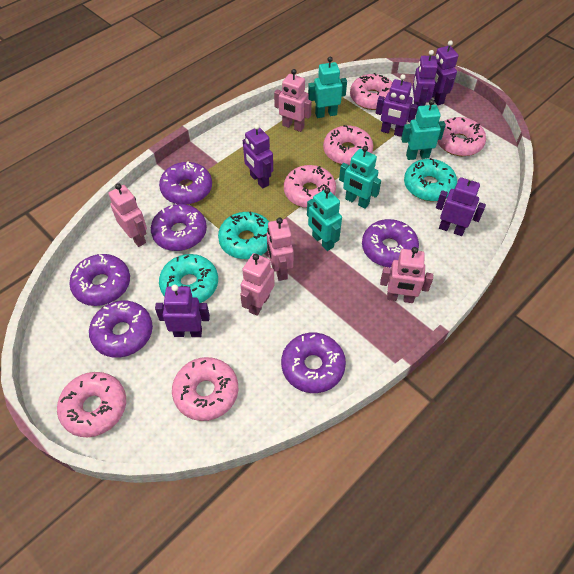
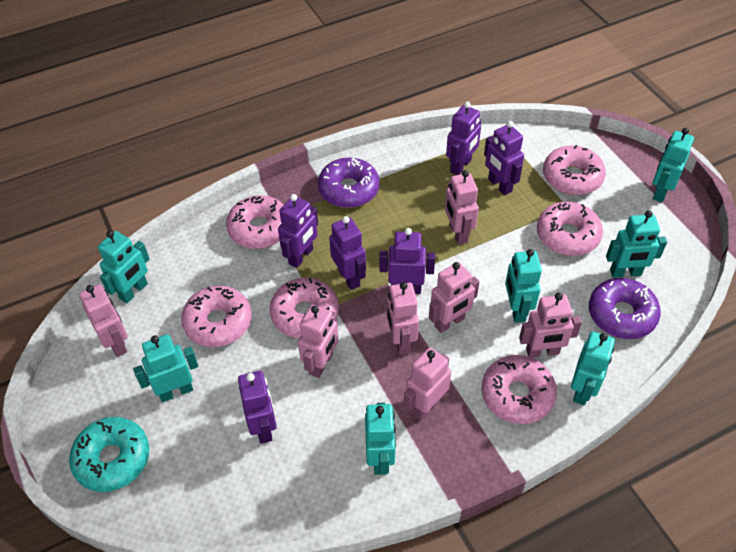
pink robot: [108,183,147,247] [240,253,275,316] [267,218,294,281] [274,69,312,132] [380,247,433,303] = 5 -> [79,284,128,357] [298,305,339,378] [387,282,419,355] [403,347,451,421] [429,262,479,333] [445,170,479,245] [519,293,582,358] = 7
purple donut: [69,254,130,306] [89,301,153,358] [151,204,207,251] [159,161,212,205] [281,333,346,393] [362,219,419,268] = 6 -> [318,157,380,208] [589,278,661,339] = 2
turquoise donut: [159,254,218,304] [218,211,269,259] [404,158,457,201] = 3 -> [69,417,149,492] = 1
turquoise robot: [307,188,342,251] [308,57,347,118] [339,146,381,209] [401,99,446,160] = 4 -> [98,230,150,303] [133,334,198,402] [365,403,396,475] [505,249,542,323] [571,332,615,405] [606,210,667,278] [653,128,694,203] = 7

